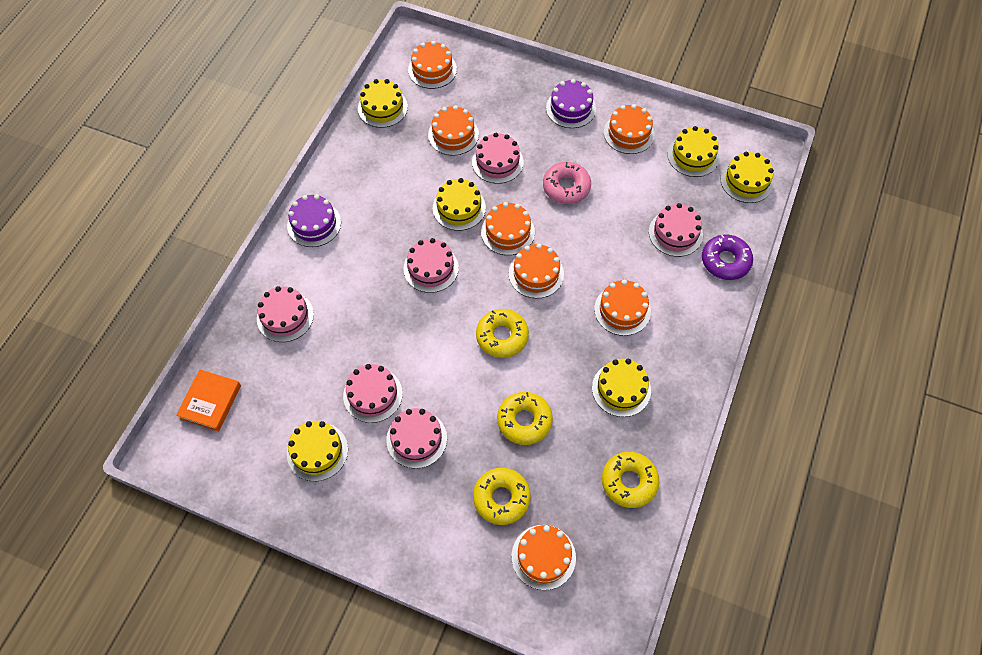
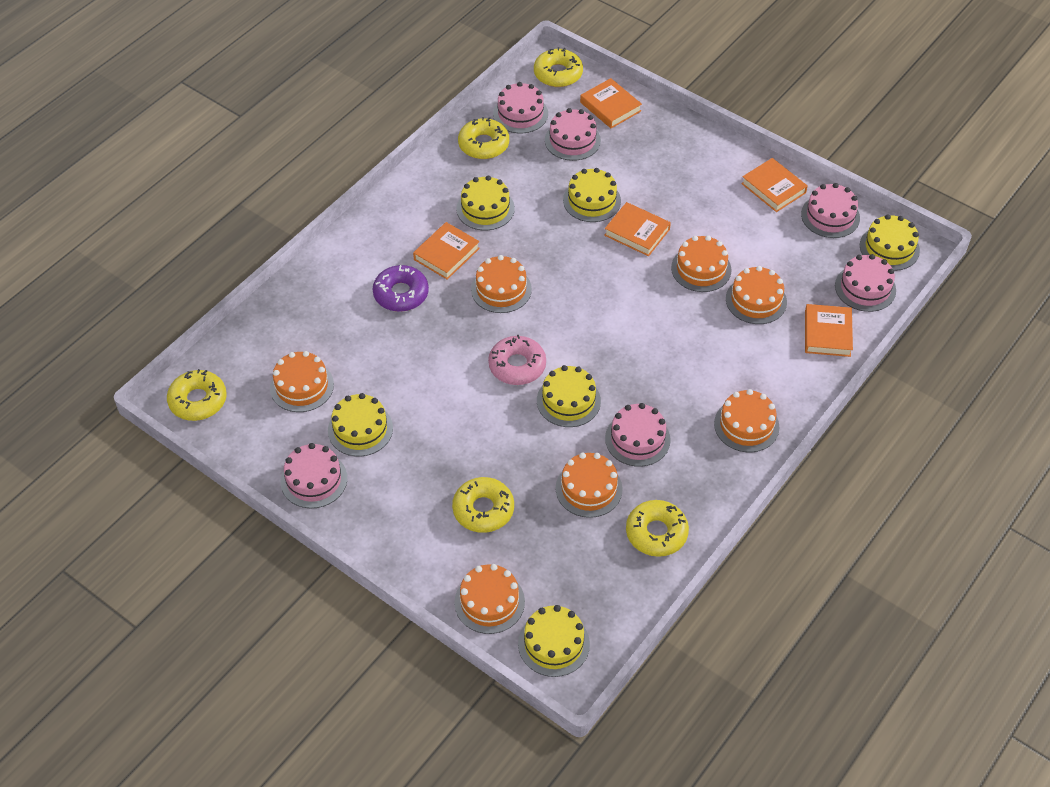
orange book: [176,369,241,432] = 1 -> [413,222,480,280] [580,78,642,128] [604,202,671,256] [741,158,808,212] [805,304,853,357] = 5
purple cake: [287,194,341,247] [546,79,596,128] = 2 -> none = 0
yellow donut: [473,468,531,525] [476,309,529,358] [497,392,553,445] [602,452,659,508] = 4 -> [167,369,227,421] [452,477,514,533] [458,117,509,159] [534,47,583,87] [626,500,689,557] = 5

